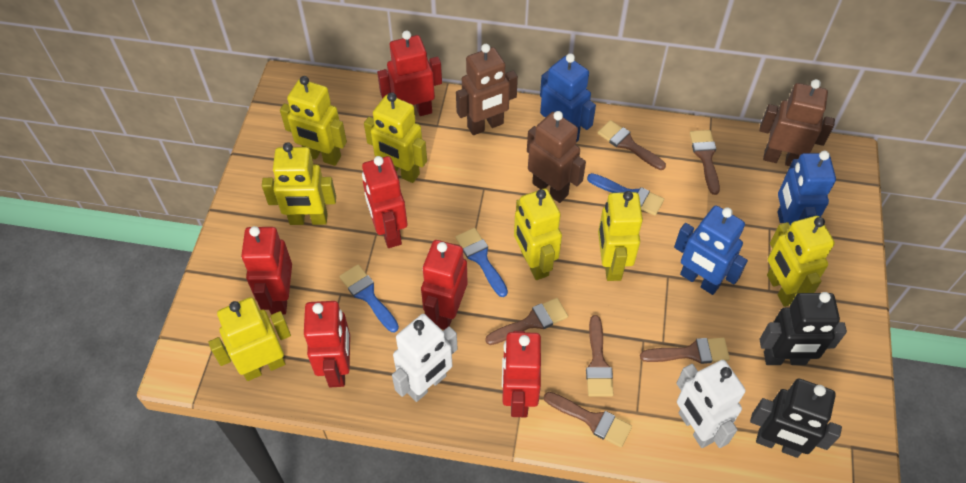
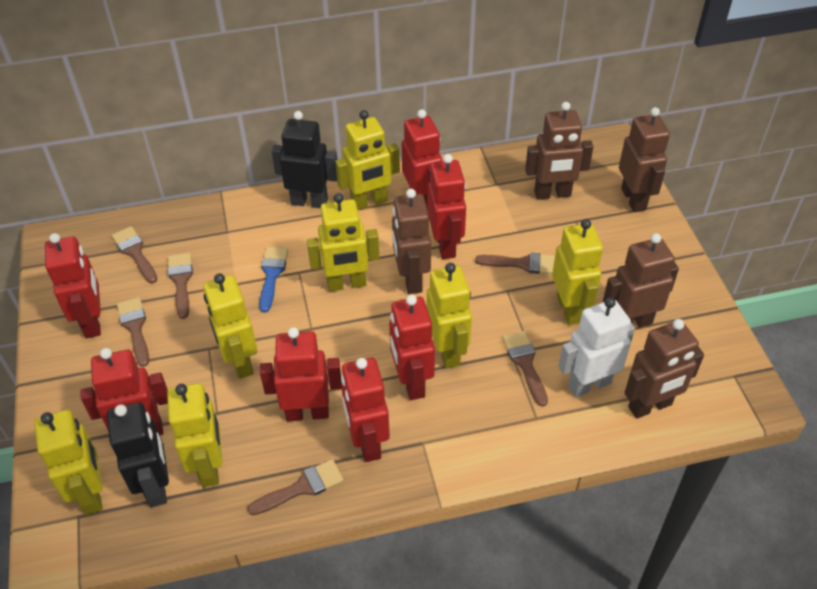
blue brush: [339,265,399,332] [455,228,508,297] [587,173,664,216] = 3 -> [259,247,288,312] = 1
blue robot: [540,53,596,142] [674,206,748,295] [777,151,836,225] = 3 -> none = 0
brown robot: [456,44,518,135] [527,111,586,203] [759,79,835,166] = 3 -> [392,189,431,294] [525,102,593,200] [603,233,679,327] [619,107,670,212] [624,319,704,419] = 5
red robot: [241,226,292,315] [304,301,350,387] [362,156,407,248] [377,31,442,116] [421,240,468,330] [502,331,541,417] = 6 -> [45,233,101,338] [80,348,168,435] [260,327,342,421] [341,358,390,462] [389,295,435,400] [402,109,442,207] [427,154,466,259] = 7
white robot: [392,314,458,402] [676,360,745,448] = 2 -> [558,297,635,397] = 1

